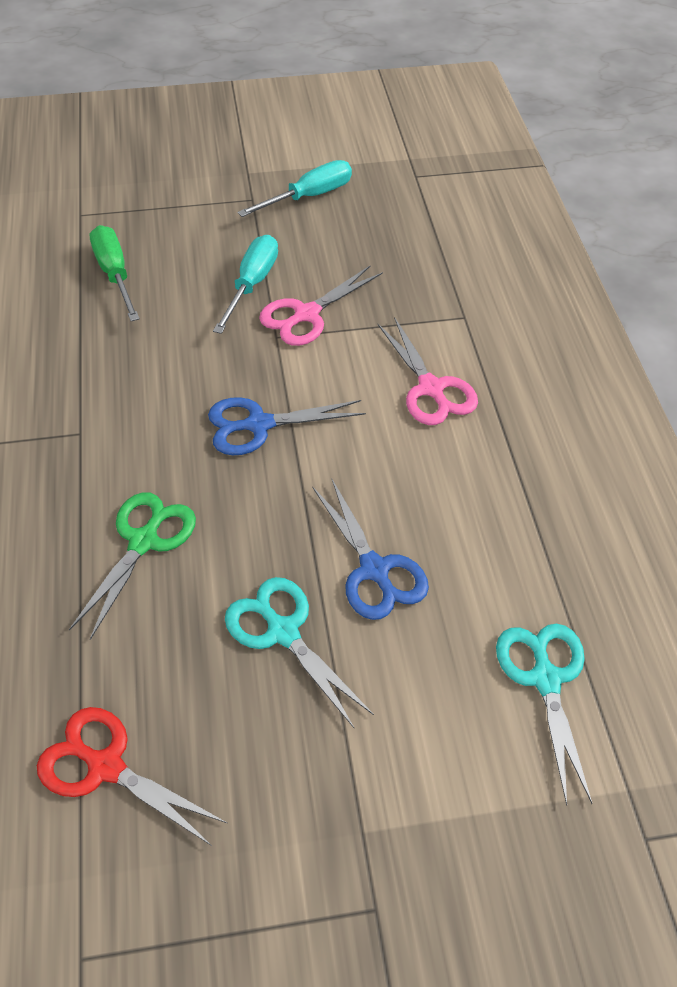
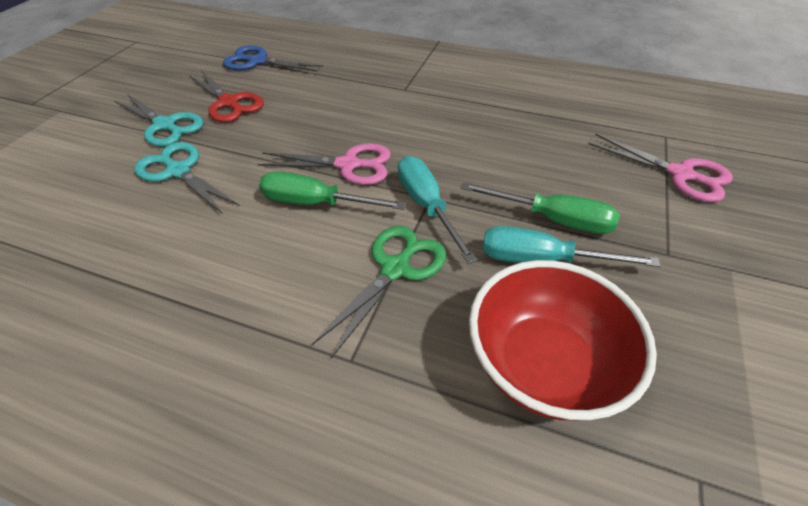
blue scissors: [208,397,366,455] [313,479,429,620] = 2 -> [223,45,323,72] = 1
green screwdriver: [90,225,140,321] = 1 -> [259,172,406,210] [461,182,620,234] = 2
red bowl: none = 0 -> [469,260,657,421] = 1

